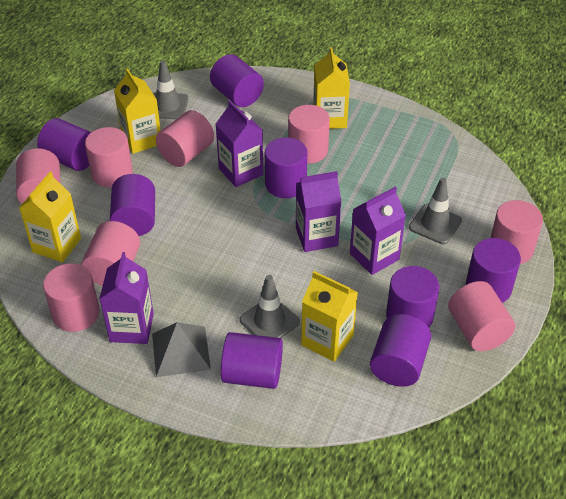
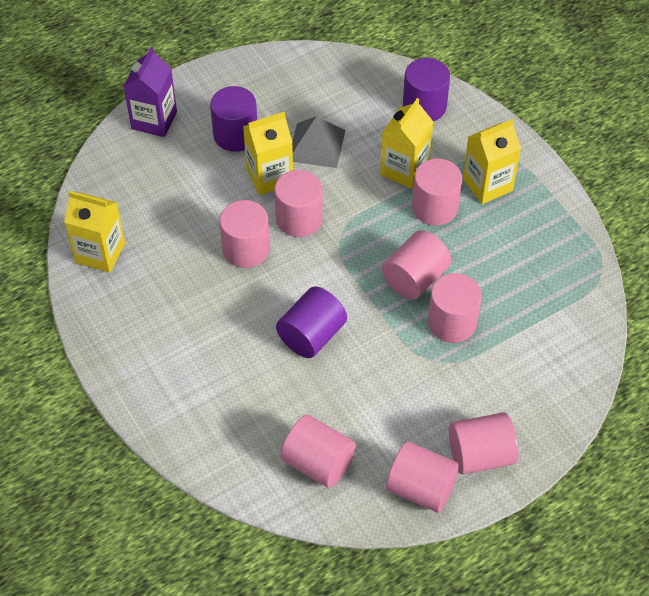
grey traffic cone: [153,60,189,119] [240,275,300,338] [409,178,462,244] = 3 -> none = 0
purple carton: [99,252,154,344] [216,100,263,187] [296,171,342,252] [350,187,406,275] = 4 -> [124,47,177,137] = 1
purple cylinder: [37,118,91,171] [110,174,155,236] [210,54,264,107] [221,332,283,389] [265,137,308,198] [370,314,431,387] [386,266,439,327] [466,238,521,303] = 8 -> [210,86,257,152] [276,286,347,358] [403,58,450,121] = 3

